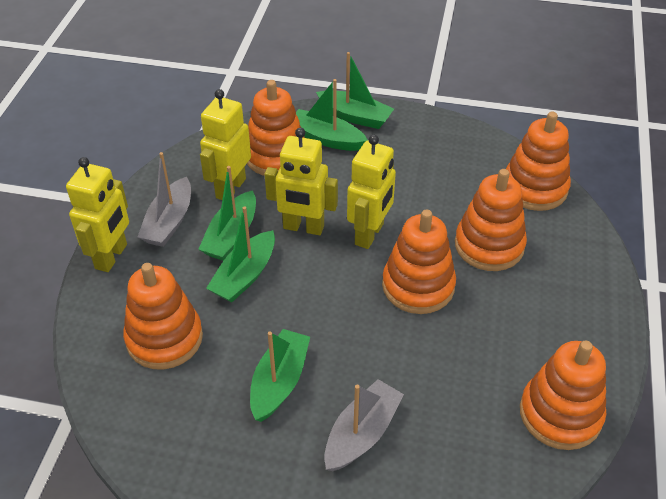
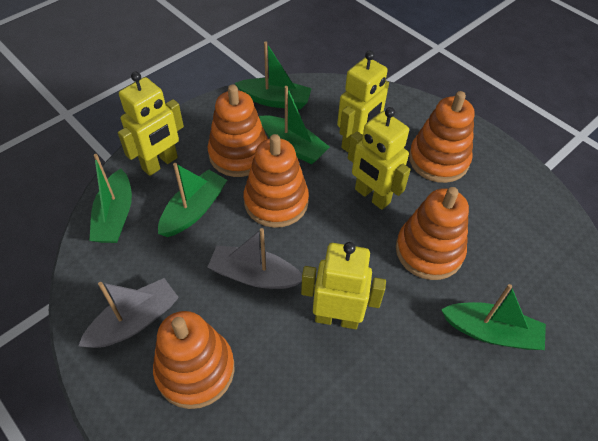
orange stacking toy: [123,263,203,370] [247,80,305,176] [382,209,456,314] [455,169,527,271] [506,111,571,211] [520,340,606,450] = 6 -> [153,311,234,409] [208,85,268,177] [244,134,309,228] [396,187,469,280] [409,91,475,183] = 5

